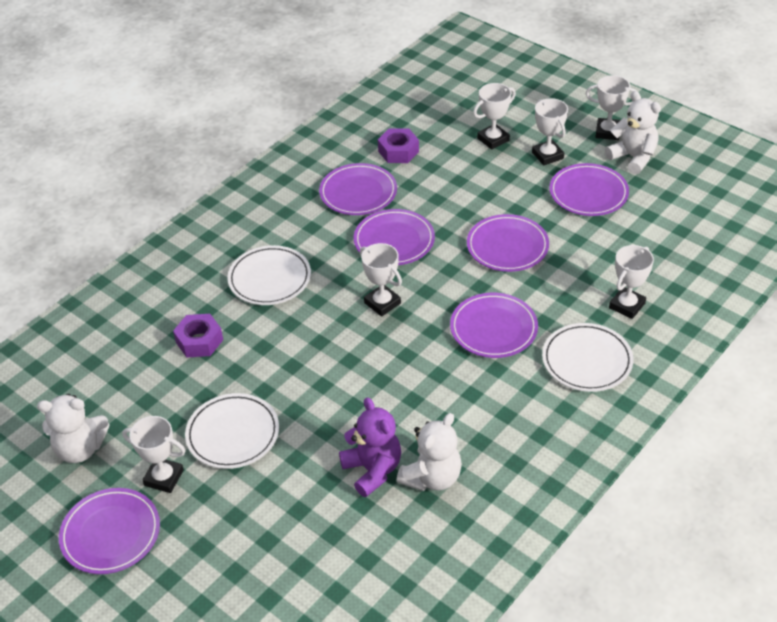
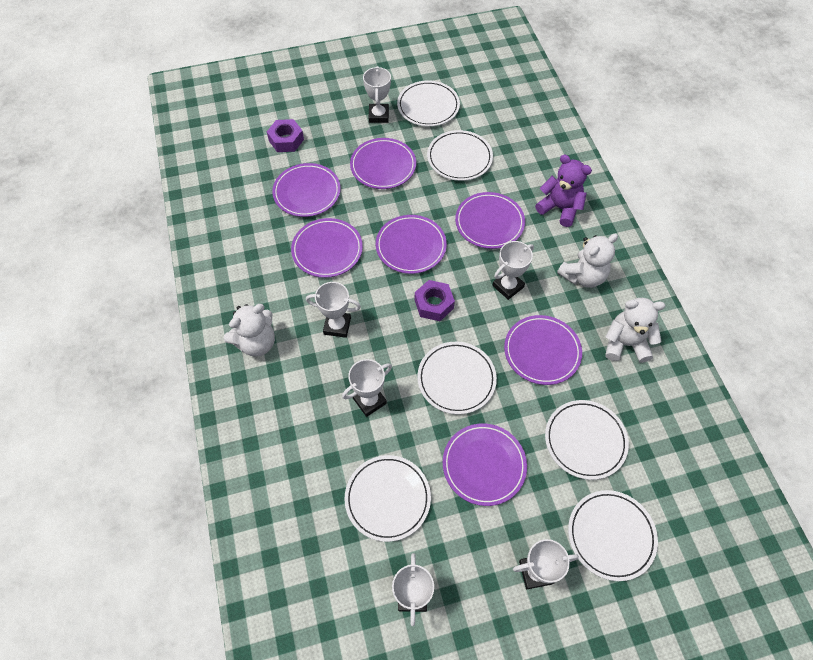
purple plate: [59,488,160,574] [319,163,397,215] [354,209,435,265] [450,293,538,358] [467,214,549,272] [549,163,629,216] = 6 -> [272,163,341,217] [291,218,363,278] [350,138,416,189] [376,215,447,274] [443,423,527,506] [455,192,525,249] [504,315,582,385] = 7
white plate: [185,393,279,469] [227,245,311,305] [542,323,633,392] = 3 -> [345,455,431,542] [397,80,460,127] [417,342,497,414] [427,130,493,181] [545,400,629,480] [568,490,658,581] = 6

